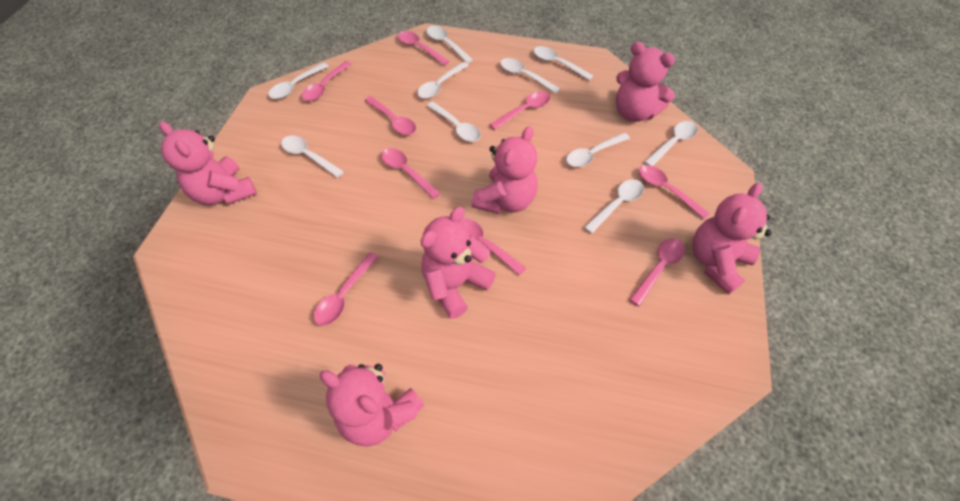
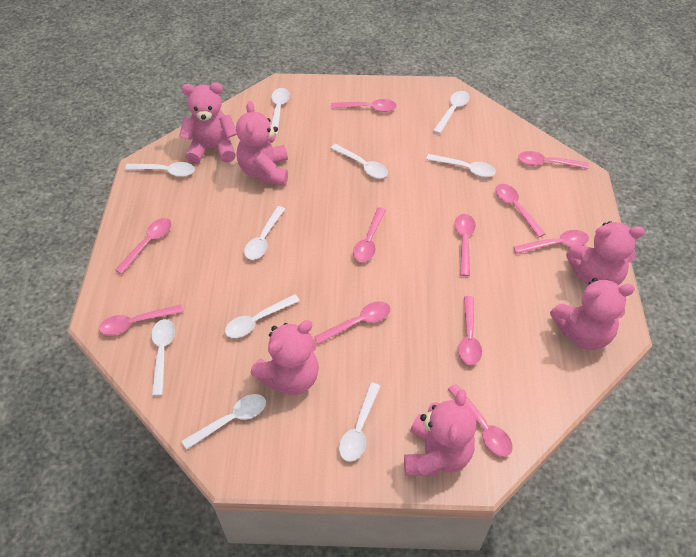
pink spoon: [301,61,352,101] [314,252,378,326] [365,96,416,135] [381,148,441,199] [398,31,449,66] [461,218,526,275] [490,91,550,130] [629,238,685,307] [639,165,710,219] = 9 -> [99,305,183,336] [115,218,172,274] [314,301,391,345] [331,99,397,112] [353,207,386,262] [448,384,513,457] [454,214,476,276] [458,296,482,365] [495,184,545,238] [513,230,589,254] [518,151,589,169] = 11

